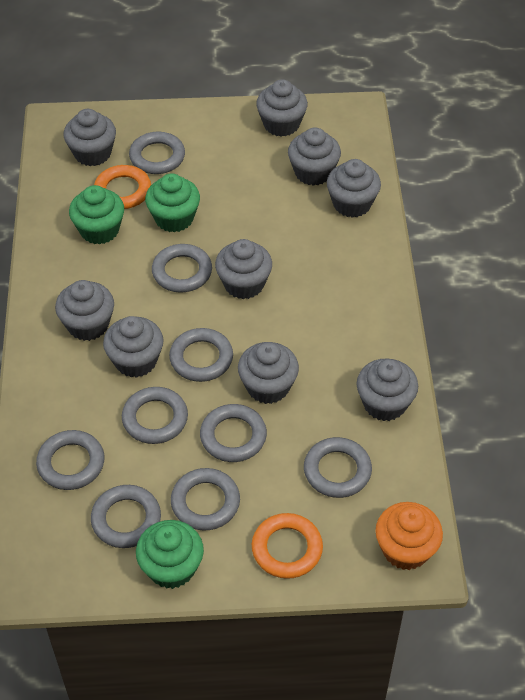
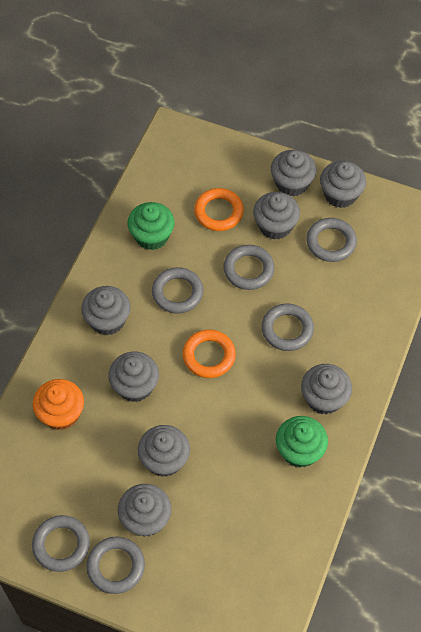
green cupcake: [69,185,124,245] [136,520,204,589] [145,173,200,232] = 3 -> [127,202,175,250] [276,416,328,468] = 2
grey cupcake: [55,280,114,341] [64,109,116,166] [103,316,163,378] [215,239,272,299] [238,342,299,404] [256,79,308,137] [288,128,341,186] [327,159,381,218] [357,358,418,421] = 9 -> [81,286,131,336] [108,352,159,402] [118,484,171,537] [138,425,190,477] [253,192,300,240] [271,150,316,197] [301,364,352,415] [320,161,366,208] = 8
grey ring: [36,430,104,490] [91,485,161,548] [122,387,188,444] [129,132,185,174] [152,244,212,293] [169,328,233,382] [171,468,240,531] [200,404,267,462] [304,437,372,498] = 9 -> [32,515,90,572] [86,536,145,594] [152,267,203,314] [223,245,275,290] [261,303,314,351] [306,218,357,262] = 6

